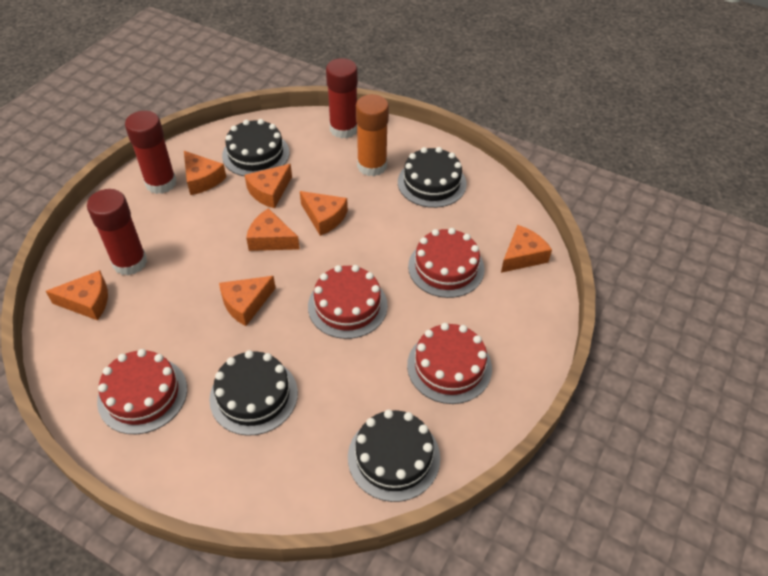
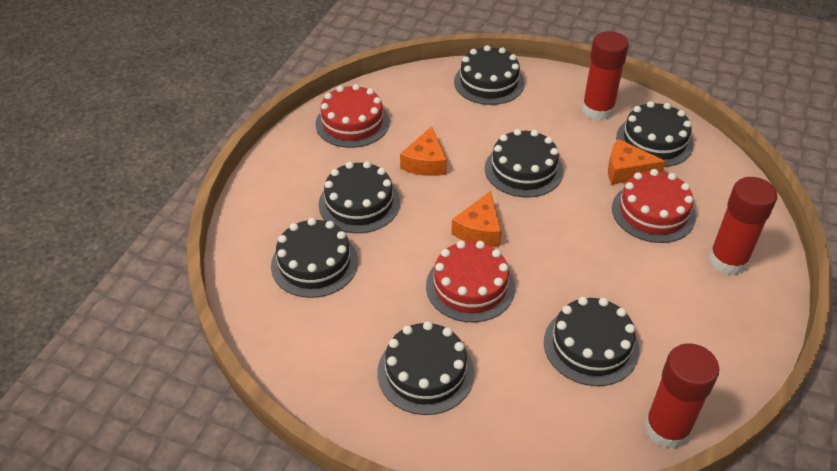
black cake: [209,350,298,436] [222,119,289,177] [348,410,440,502] [398,147,467,208] = 4 -> [271,218,358,298] [319,161,400,233] [377,321,474,415] [454,45,525,105] [485,129,563,197] [544,297,639,386] [616,101,694,167] = 7
orange cheese: [46,270,108,320] [184,151,226,195] [219,276,276,326] [245,164,292,208] [246,208,300,251] [300,191,348,236] [501,225,552,273] = 7 -> [400,126,447,176] [451,191,501,247] [608,139,666,185] = 3
orange glue stick: [356,94,389,176] = 1 -> none = 0
red cake: [97,349,187,434] [308,265,388,339] [407,323,492,404] [408,228,485,298] = 4 -> [315,84,390,148] [426,241,515,322] [612,169,696,243] = 3

